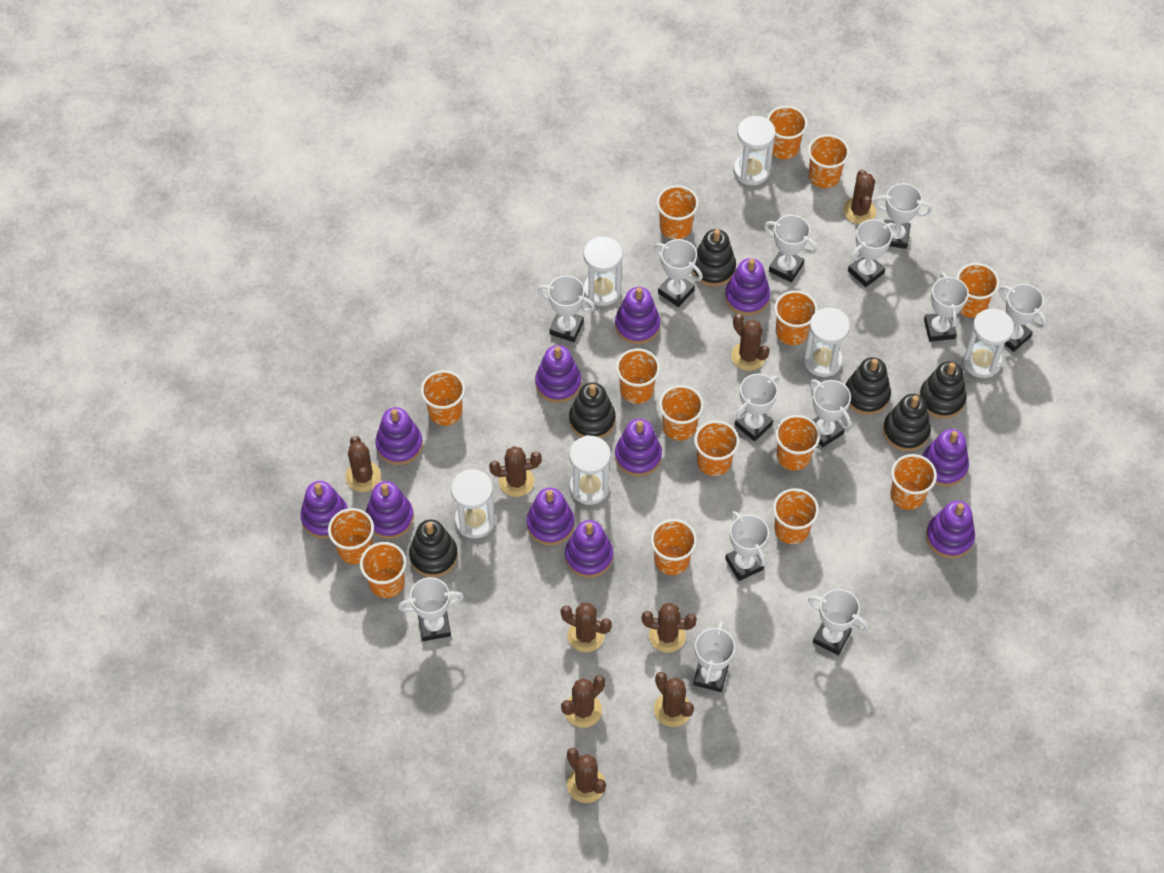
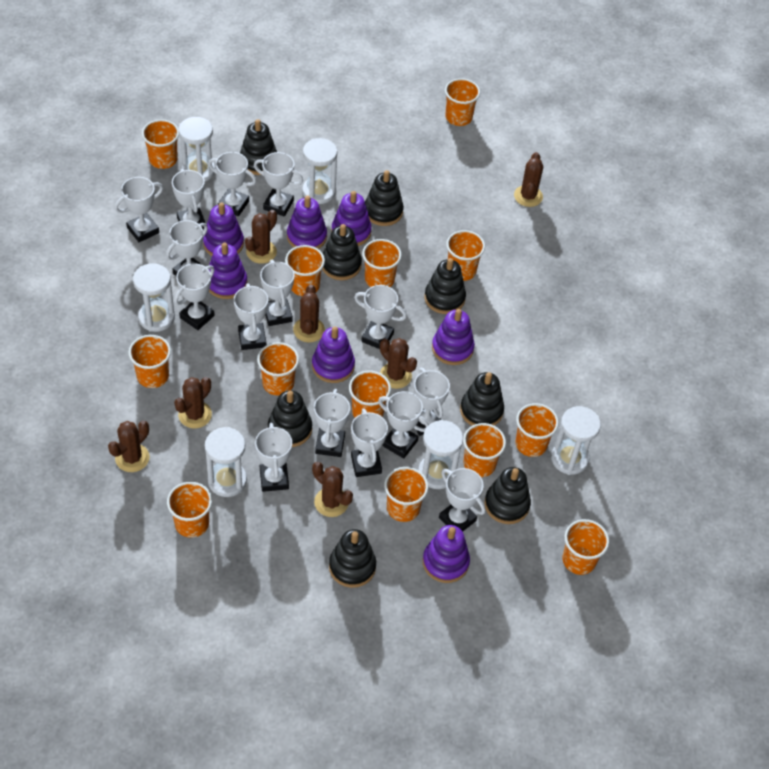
black stacking toy: [409,520,458,577] [569,382,616,438] [692,229,736,287] [846,357,891,415] [883,394,931,451] [919,361,966,419] = 6 -> [240,119,277,175] [268,390,312,447] [322,224,362,280] [329,529,376,588] [365,170,404,226] [425,258,466,314] [460,372,504,426] [484,467,531,524] = 8
brown cactus: [345,436,381,492] [489,446,542,497] [561,603,612,652] [561,675,605,728] [567,748,606,803] [642,603,697,653] [654,672,694,727] [731,314,770,371] [843,169,876,224] = 9 -> [108,421,150,472] [174,377,212,428] [245,210,277,264] [293,284,325,342] [312,462,353,517] [380,338,417,389] [514,152,543,207] = 7
orange cup: [328,508,374,564] [360,542,406,598] [421,370,465,426] [616,349,660,404] [651,519,697,575] [656,185,699,239] [659,385,704,441] [694,421,739,476] [767,106,808,159] [773,488,819,544] [774,290,818,345] [775,415,820,470] [808,134,850,188] [890,454,937,510] [956,263,1000,318] = 15 -> [128,335,171,388] [142,119,179,169] [167,482,212,538] [257,342,299,396] [285,245,325,296] [349,371,391,418] [362,239,402,287] [384,467,429,522] [445,78,480,126] [446,230,485,281] [463,423,506,477] [515,403,559,457] [562,519,609,575] = 13
purple stacking toy: [300,481,348,538] [366,481,414,539] [375,407,423,465] [526,488,574,545] [535,345,581,403] [565,520,613,578] [615,287,660,344] [615,419,662,476] [725,258,770,316] [922,429,969,487] [926,501,975,558] = 11 -> [203,202,244,256] [208,242,247,299] [287,196,327,249] [312,327,355,383] [331,191,372,246] [423,525,470,583] [432,309,475,365] = 7
white trophy: [398,577,464,641] [538,276,595,342] [654,239,703,307] [693,621,735,692] [725,511,769,581] [735,374,779,441] [764,215,818,282] [808,589,869,655] [810,379,851,447] [848,219,895,287] [873,183,932,249] [924,273,969,341] [999,284,1047,352] = 13 -> [115,177,163,242] [166,220,208,276] [172,169,206,230] [174,263,215,330] [208,152,256,216] [234,283,268,350] [254,152,303,216] [255,423,292,492] [260,260,295,326] [314,389,350,457] [351,408,388,477] [354,285,407,349] [378,391,429,458] [414,368,450,436] [439,468,485,532] = 15

